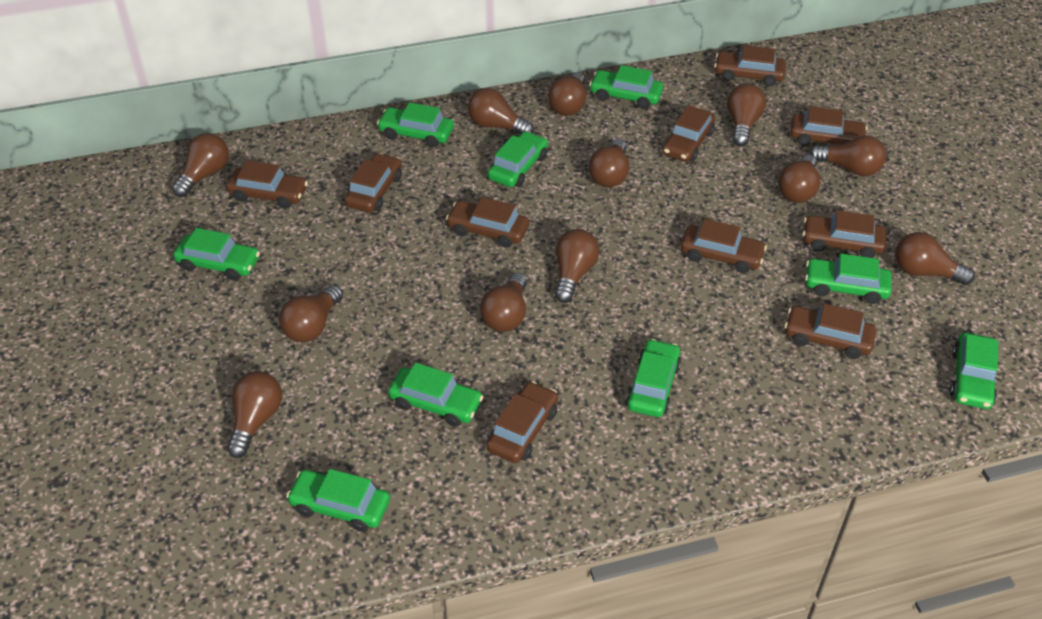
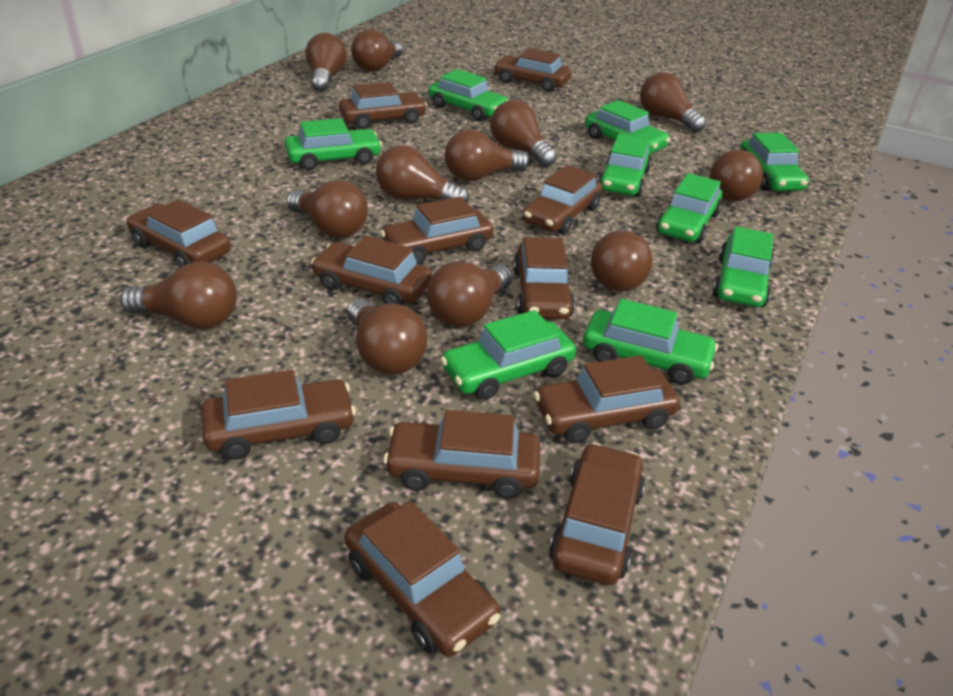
brown car: [226,160,308,209] [345,153,402,212] [446,197,529,248] [486,381,558,463] [662,105,715,162] [681,219,767,273] [714,45,786,86] [784,304,876,359] [790,106,867,146] [803,210,886,258] = 10 -> [127,199,231,267] [201,370,356,460] [311,236,432,305] [339,82,427,129] [345,501,500,657] [380,196,493,264] [383,410,540,499] [493,48,572,92] [513,237,575,319] [523,165,603,235] [534,355,680,443] [549,443,645,585] = 12

